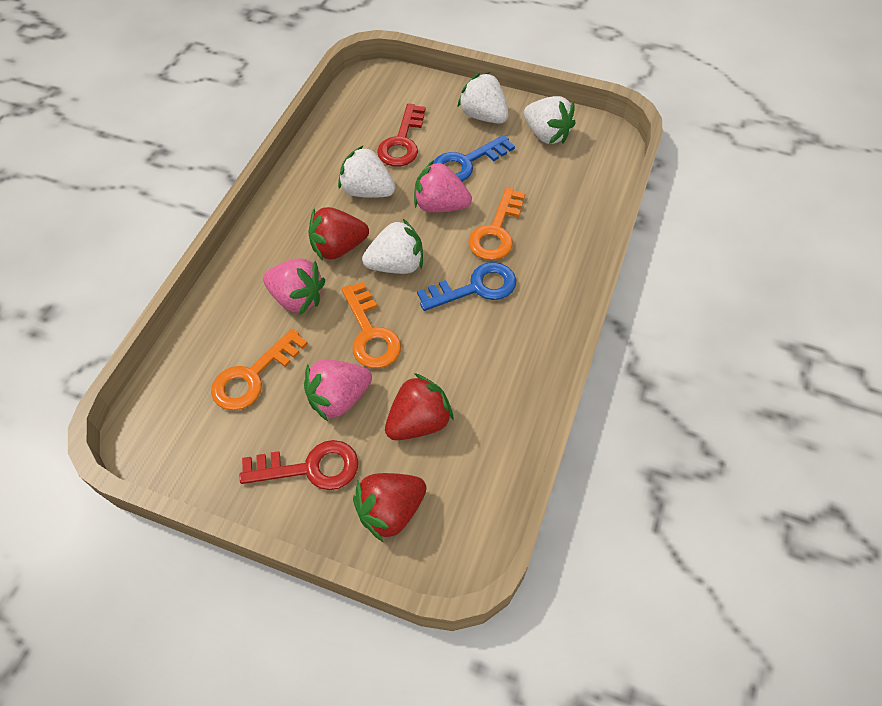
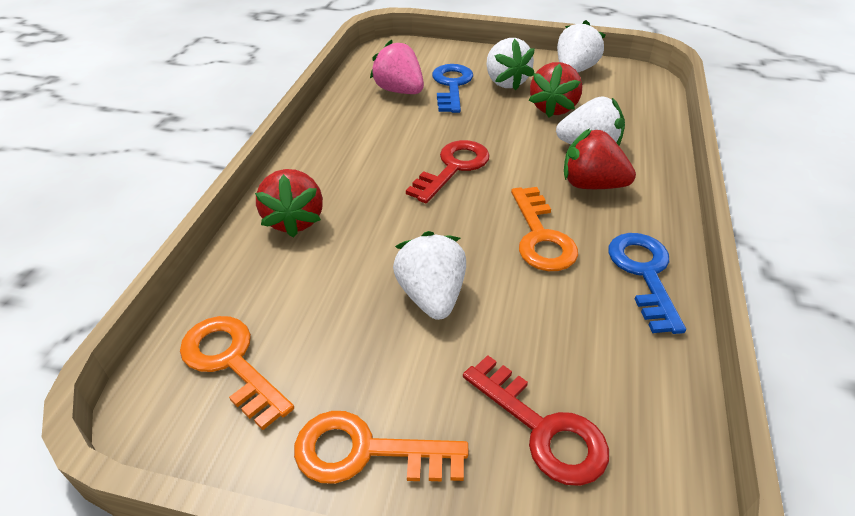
pink strawberry: [263,259,325,315] [304,359,372,421] [414,160,472,213] = 3 -> [370,40,424,94] = 1

